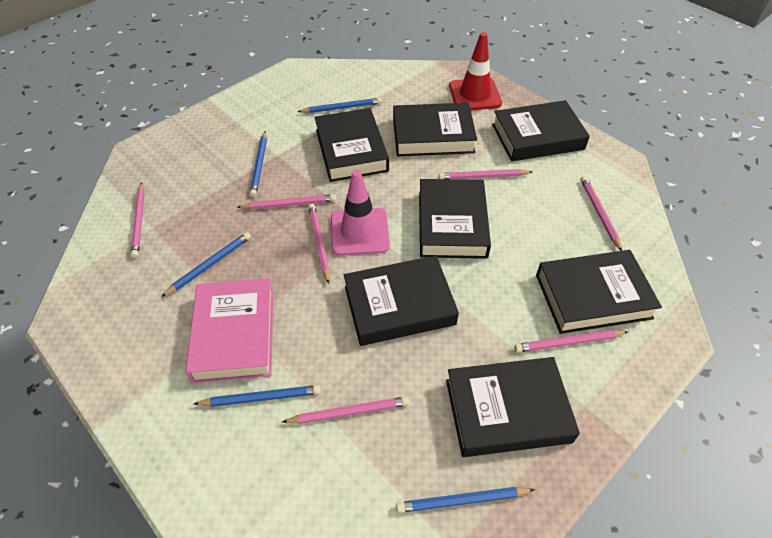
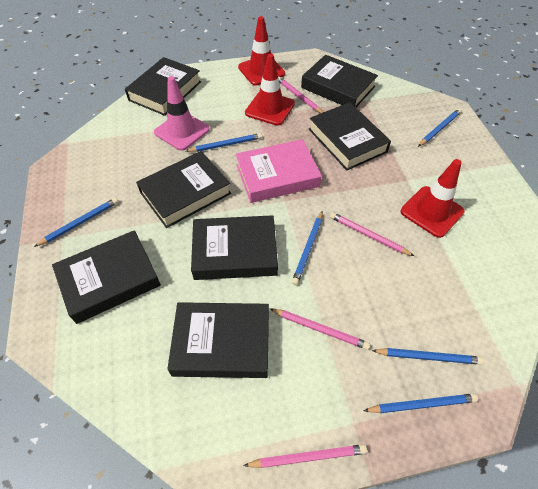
blue pencil: [161,232,251,297] [194,385,321,407] [250,131,267,197] [297,98,382,113] [396,487,535,513] = 5 -> [34,198,119,247] [186,133,262,152] [292,211,323,285] [363,394,478,413] [372,348,484,365] [418,108,462,147] = 6
pink pencil: [131,182,145,258] [237,194,336,209] [282,396,410,424] [308,204,330,284] [439,169,532,179] [514,330,628,353] [581,176,622,251] = 7 -> [243,444,367,468] [269,308,370,350] [278,77,323,113] [330,212,414,256] = 4
red traffic cone: [449,32,502,110] = 1 -> [238,16,285,86] [245,54,295,126] [401,159,465,238] = 3

